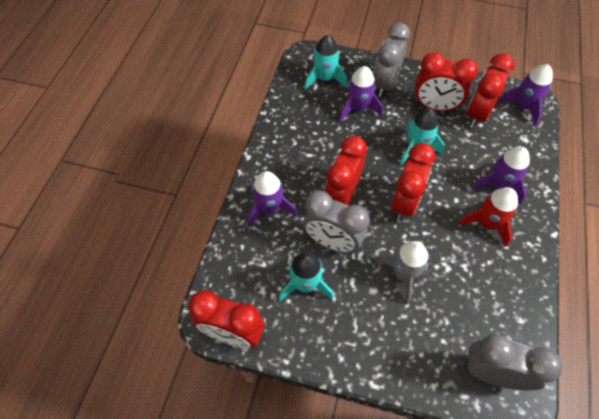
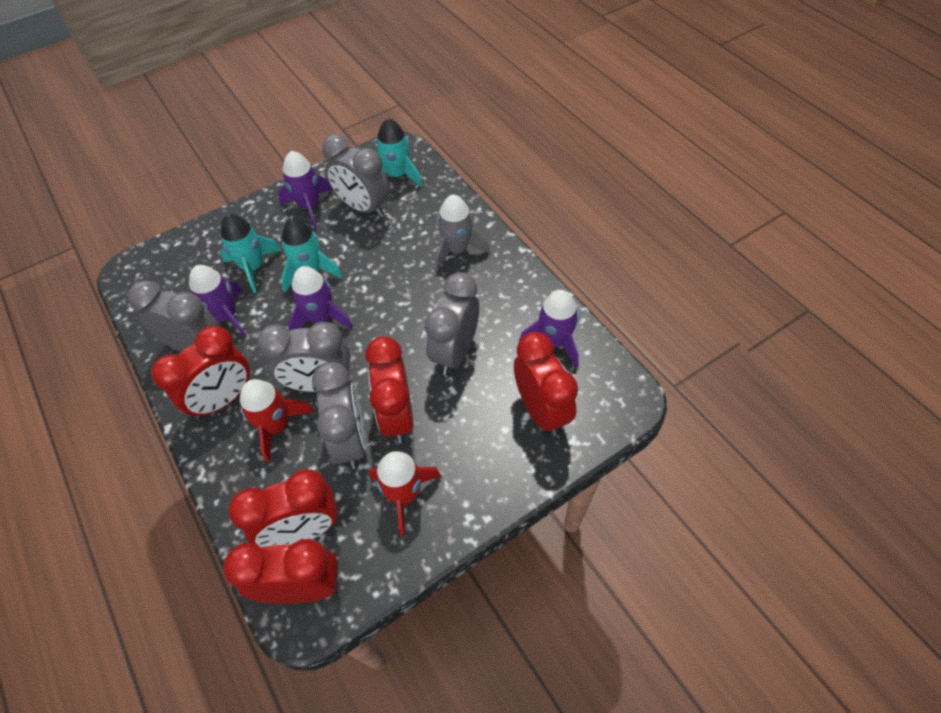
grey clock: [303,191,370,253] [373,22,410,97] [464,334,563,391] = 3 -> [128,280,221,352] [257,322,350,392] [312,362,367,469] [322,134,390,218] [424,272,479,375] = 5
red rocket: [458,187,518,247] = 1 -> [240,379,314,462] [369,451,441,536] = 2

